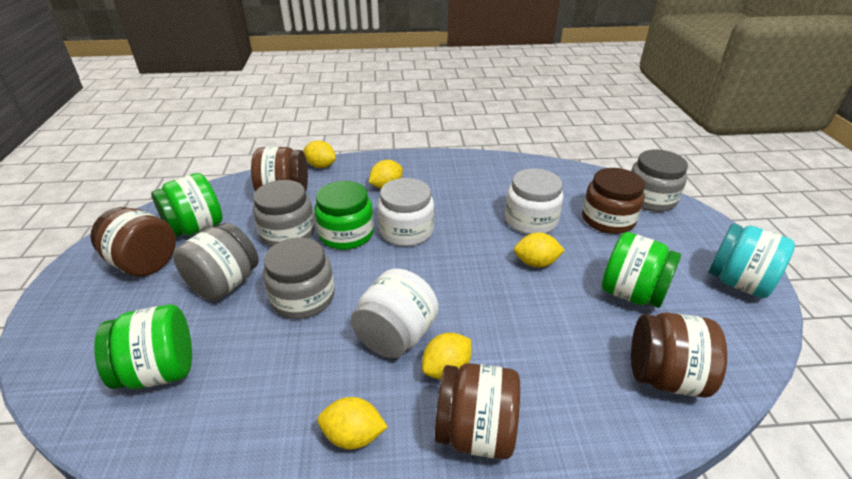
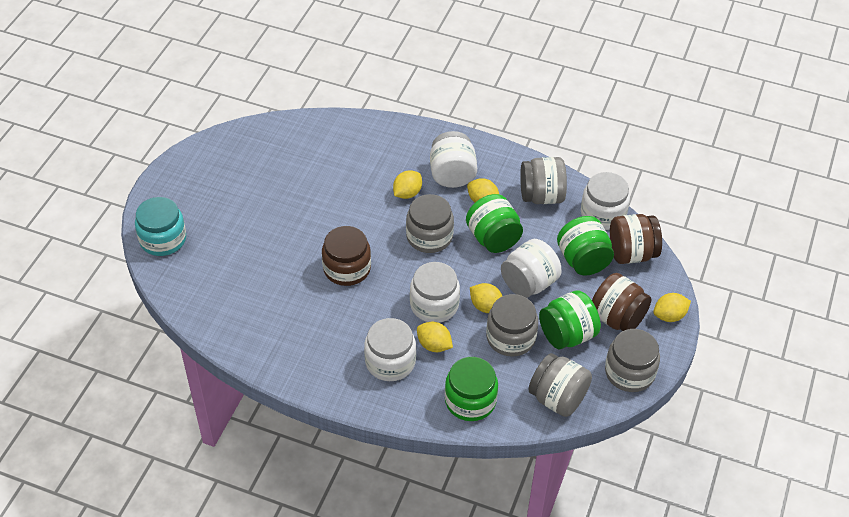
brown jar: [90,207,176,276] [251,147,308,192] [435,363,520,460] [582,168,645,234] [631,312,727,398] = 5 -> [322,226,371,286] [592,273,651,331] [610,214,662,264] = 3
grey jar: [173,223,259,301] [253,180,315,247] [263,237,335,319] [631,150,688,212] = 4 -> [406,194,454,253] [486,294,538,357] [520,157,567,204] [529,353,592,417] [605,329,660,392] = 5
white jar: [351,268,439,358] [377,178,434,246] [505,169,563,234] = 3 -> [364,318,416,381] [410,262,460,323] [430,131,477,188] [501,239,561,298] [581,172,630,230] = 5

